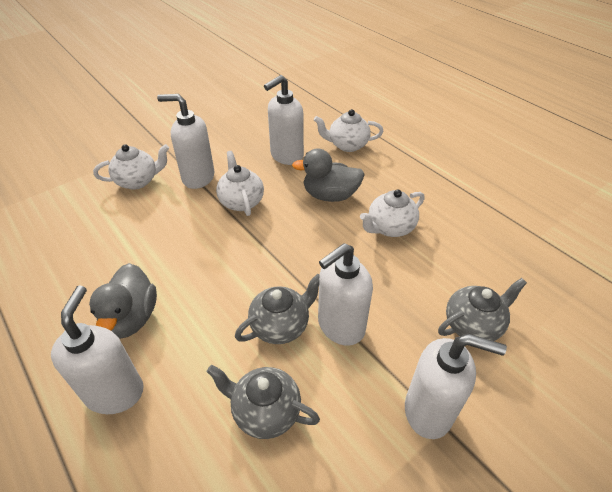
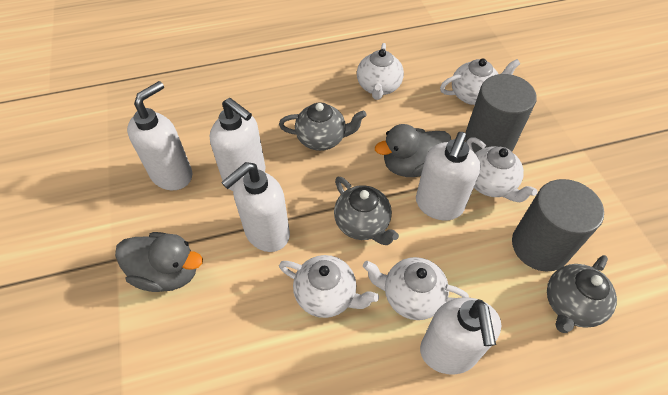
grey cylinder: none = 0 -> [465,74,537,153] [512,179,604,271] = 2
white teapot: [93,144,169,189] [216,151,264,216] [314,109,384,152] [360,189,425,237] = 4 -> [279,255,379,318] [357,43,404,100] [363,257,469,320] [440,59,521,105] [467,137,538,202] = 5

